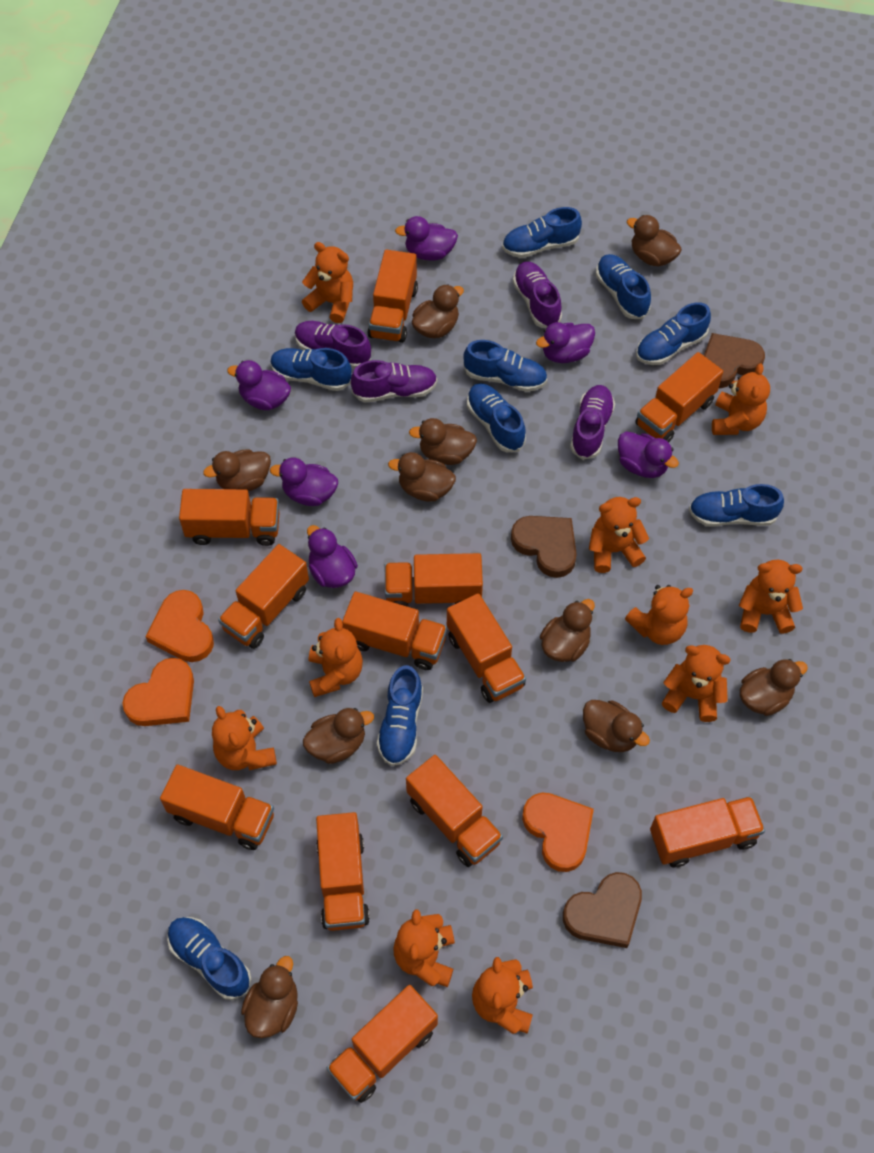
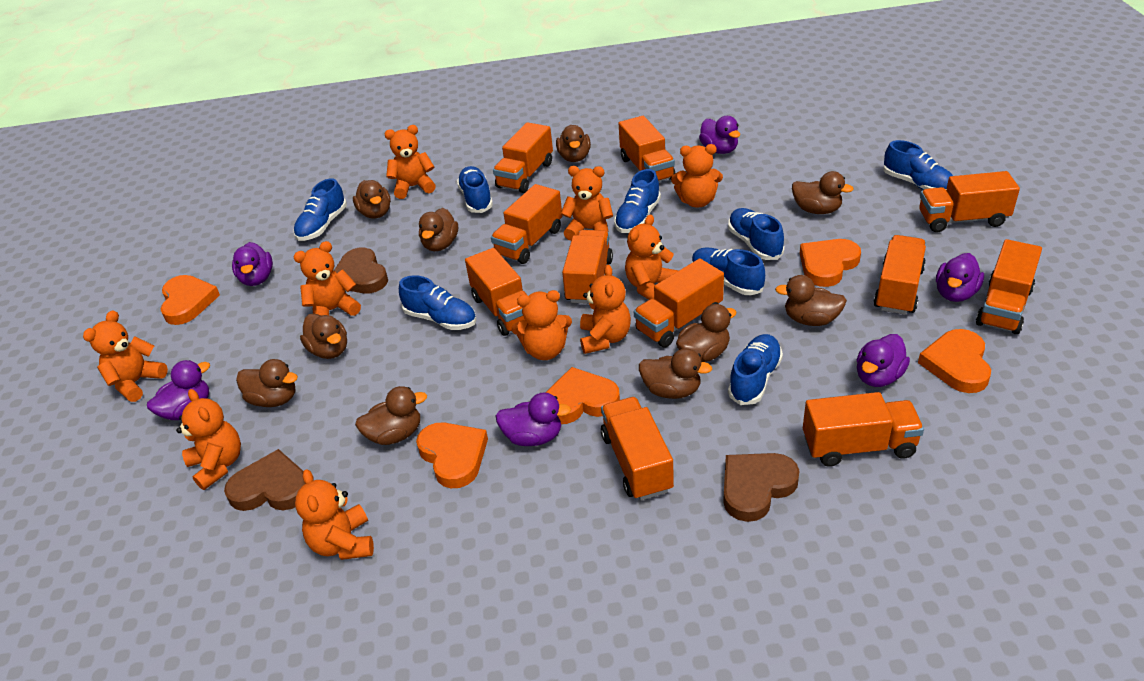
blue shoe: [167,917,251,1000] [271,348,352,391] [377,665,423,766] [463,340,547,392] [467,383,526,452] [502,207,582,258] [596,254,651,319] [636,302,711,365] [689,484,784,527] = 9 -> [293,178,347,241] [399,275,476,330] [457,166,493,213] [614,169,661,233] [692,247,765,295] [728,208,784,260] [728,334,783,405] [883,140,953,190] = 8
orange heart: [122,658,194,726] [145,590,214,662] [522,793,594,872] = 3 -> [161,275,220,325] [416,422,488,488] [545,367,620,424] [800,239,861,287] [918,329,991,393] = 5
orange truck: [160,764,274,850] [179,489,280,546] [218,544,309,649] [316,812,370,931] [327,985,438,1103] [342,592,447,670] [367,250,418,343] [385,553,483,607] [406,755,503,867] [447,593,526,703] [635,352,723,442] [650,796,765,867] = 12 -> [465,248,527,336] [491,184,562,264] [493,122,553,193] [562,230,613,304] [601,397,674,500] [619,116,675,182] [634,258,724,347] [803,392,924,467] [873,235,926,315] [919,171,1020,232] [976,239,1042,335] = 11
purple shoe: [295,321,371,369] [351,360,437,402] [513,262,562,328] [570,385,615,460] = 4 -> none = 0

